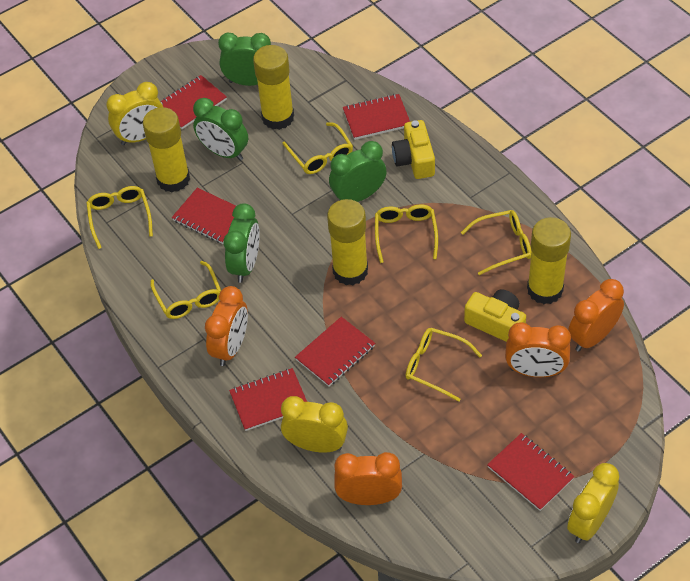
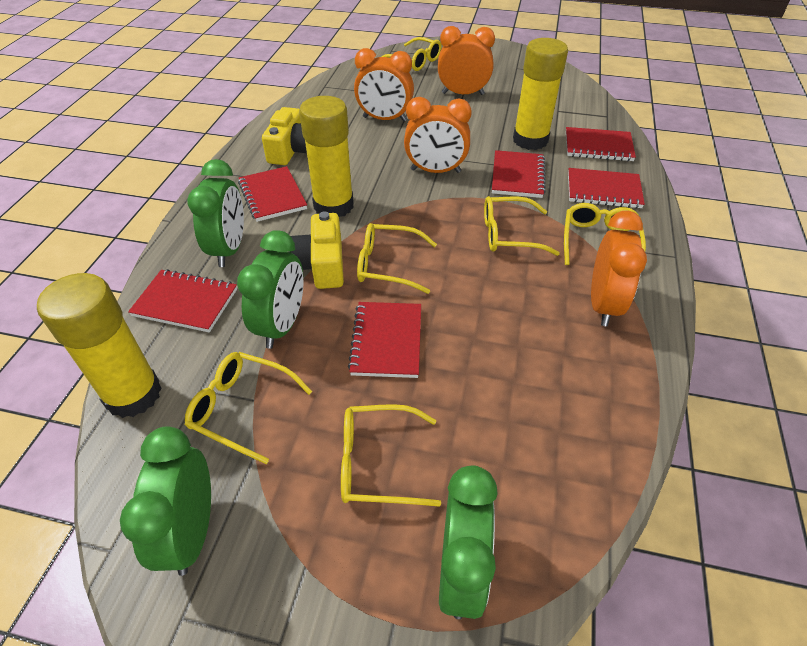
yellow clock: [107,82,163,145] [281,396,348,453] [567,463,619,543] = 3 -> none = 0
yellow glue stick: [143,107,190,192] [253,45,294,130] [327,199,368,286] [527,217,571,304] = 4 -> [37,273,162,418] [299,96,354,217] [513,38,568,150] = 3

